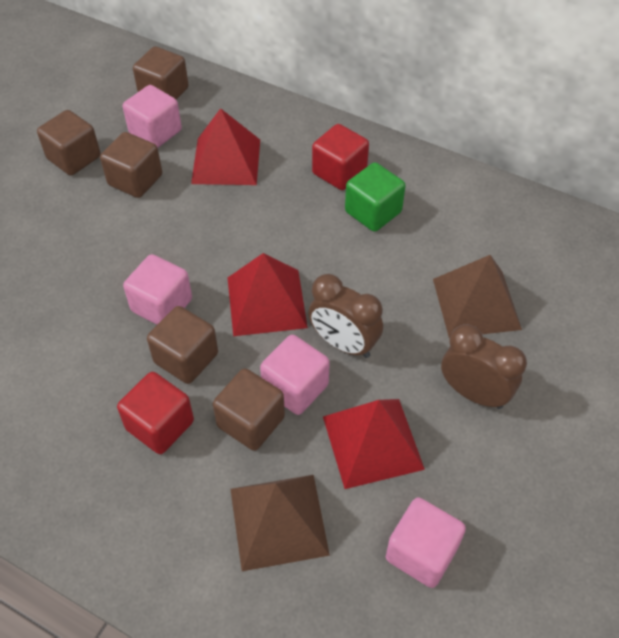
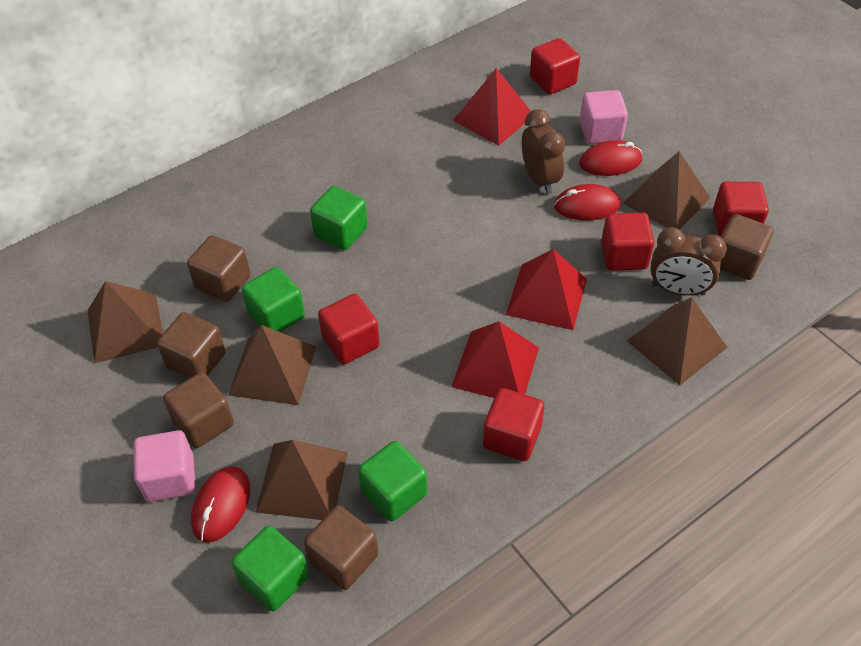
brown pyramid: [230,475,330,571] [433,255,522,338] = 2 -> [87,281,163,363] [228,325,316,405] [256,440,348,520] [623,151,710,229] [627,297,727,385] = 5
green cube: [345,162,406,232] = 1 -> [231,526,309,611] [242,267,305,332] [310,186,368,250] [358,441,427,522] = 4
pink cube: [123,85,182,148] [123,254,192,325] [260,335,330,415] [386,497,466,588] = 4 -> [133,430,195,502] [580,90,628,144] = 2
red cube: [117,372,194,454] [312,124,369,190] = 2 -> [318,294,380,364] [483,388,545,461] [530,38,580,94] [601,213,654,271] [713,182,769,237] = 5
red mouse: none = 0 -> [191,466,250,543] [554,184,621,220] [579,140,642,176] = 3

